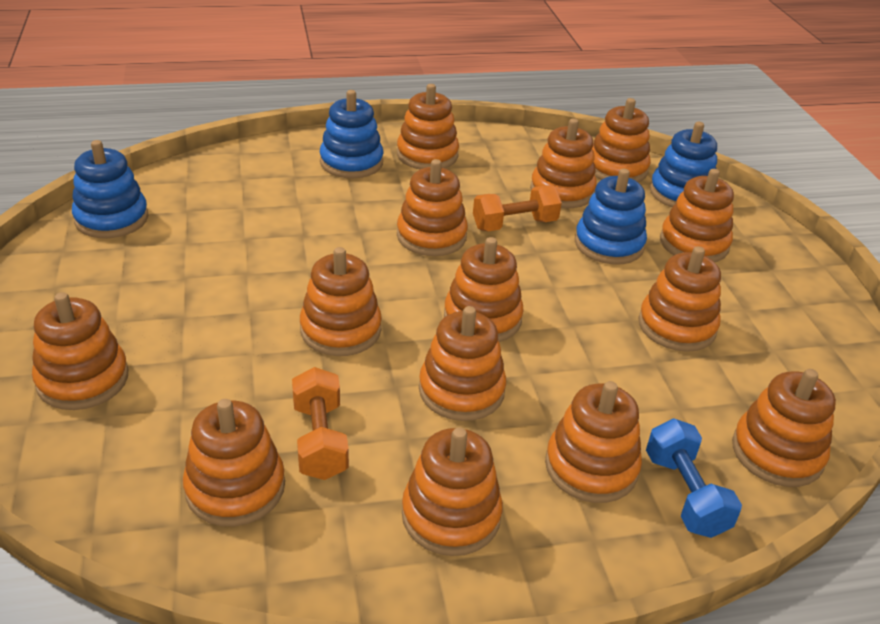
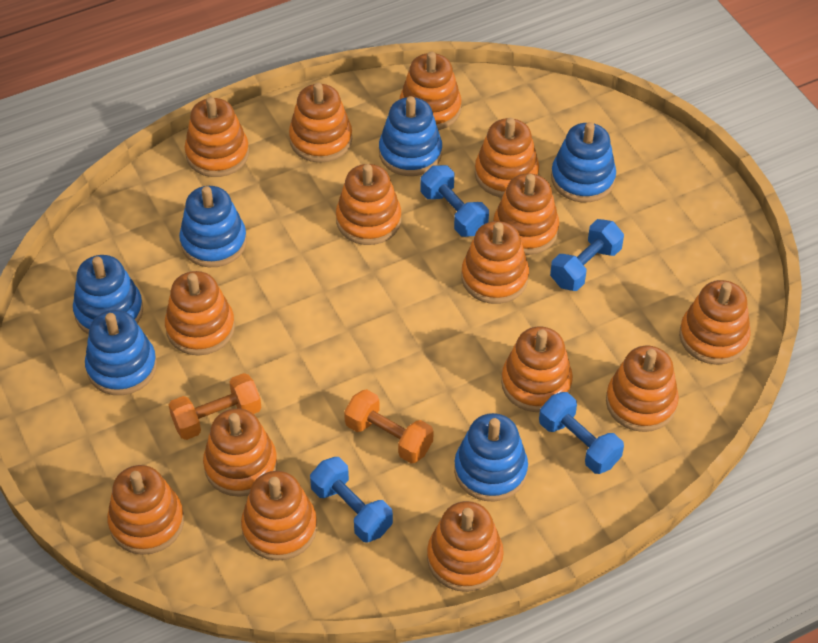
blue dumbbell: [646,418,742,538] = 1 -> [310,457,393,542] [420,165,489,237] [539,392,624,474] [550,219,624,291] = 4
blue stacking toy: [72,140,149,238] [320,90,383,178] [575,169,647,265] [650,122,717,207] = 4 -> [73,255,143,334] [85,310,157,395] [179,186,247,267] [379,96,442,176] [454,413,528,502] [551,122,616,202] = 6
orange stacking toy: [32,292,128,410] [183,399,285,526] [300,247,382,356] [397,84,459,169] [397,159,468,256] [402,427,503,556] [419,306,506,421] [444,237,524,342] [530,118,597,208] [545,381,642,503] [592,98,651,182] [638,246,721,352] [660,169,734,262] [732,369,836,487] = 14 -> [107,465,184,555] [165,271,235,355] [185,97,249,177] [203,408,277,497] [241,471,317,561] [289,83,352,163] [336,164,401,245] [400,52,461,130] [427,501,504,592] [461,221,529,304] [475,118,539,198] [493,173,559,255] [501,326,573,412] [606,346,679,432] [679,280,751,365] = 15

